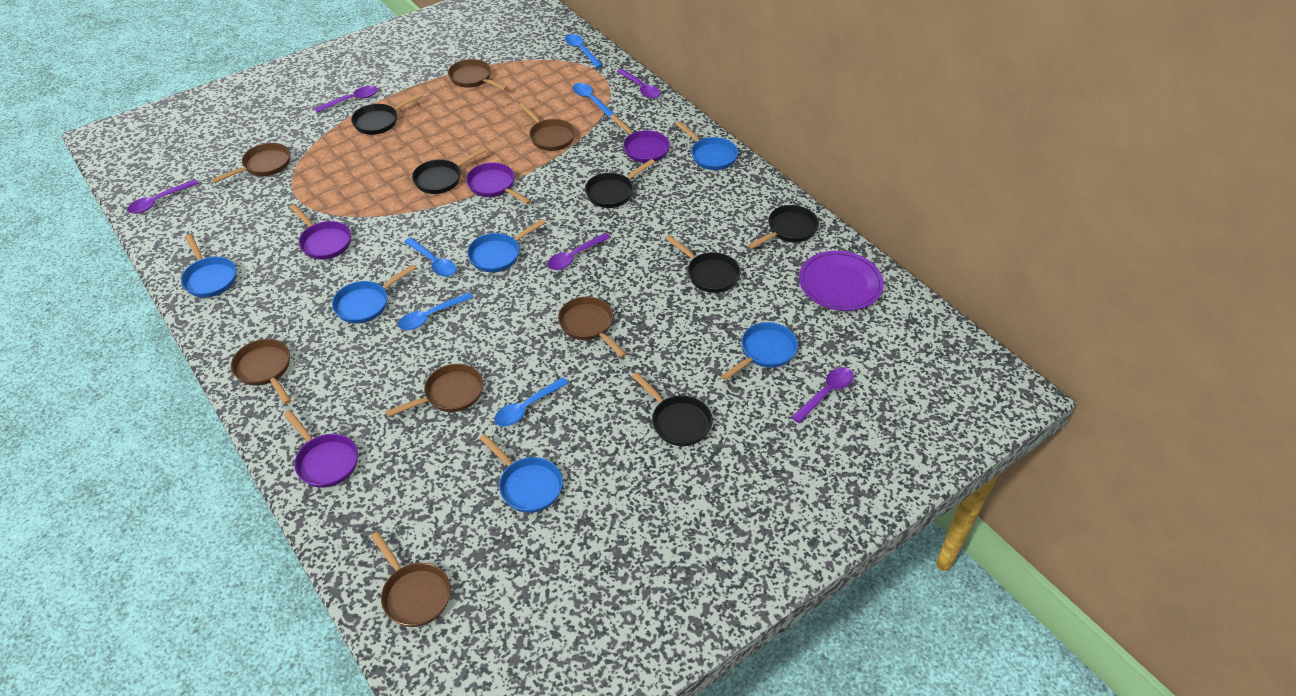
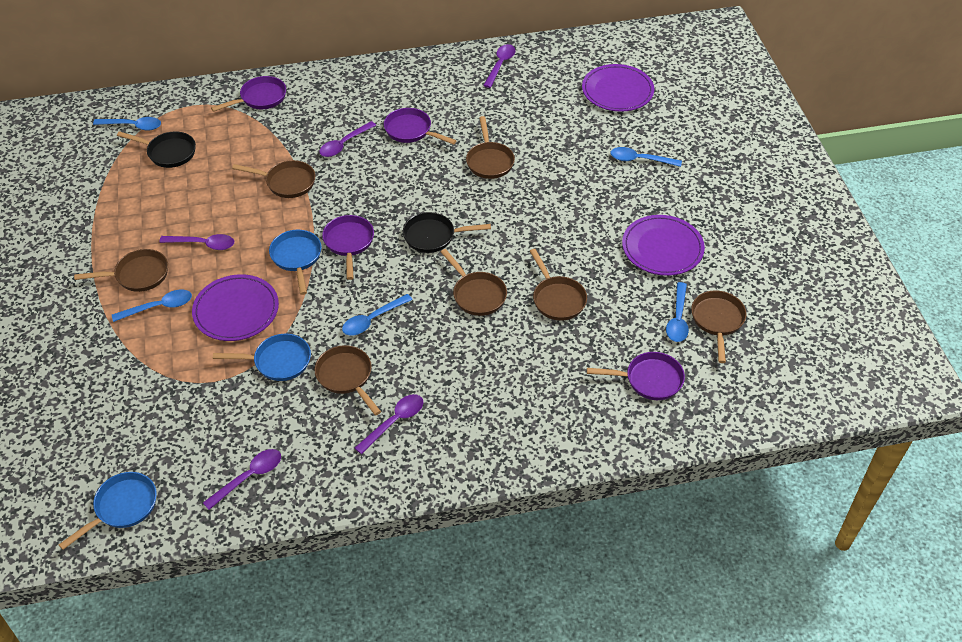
black pan: [351,93,423,135] [412,147,487,194] [585,159,655,208] [632,372,713,446] [666,236,741,293] [748,205,819,249] = 6 -> [117,131,196,168] [403,212,491,253] = 2
blue pan: [181,234,236,298] [332,264,416,324] [467,219,546,272] [479,434,563,513] [675,121,738,170] [721,322,798,380] = 6 -> [59,472,157,550] [213,334,311,381] [269,230,322,295] = 3
purple plate: [799,251,884,311] = 1 -> [192,274,279,341] [582,64,654,112] [622,215,705,276] = 3

